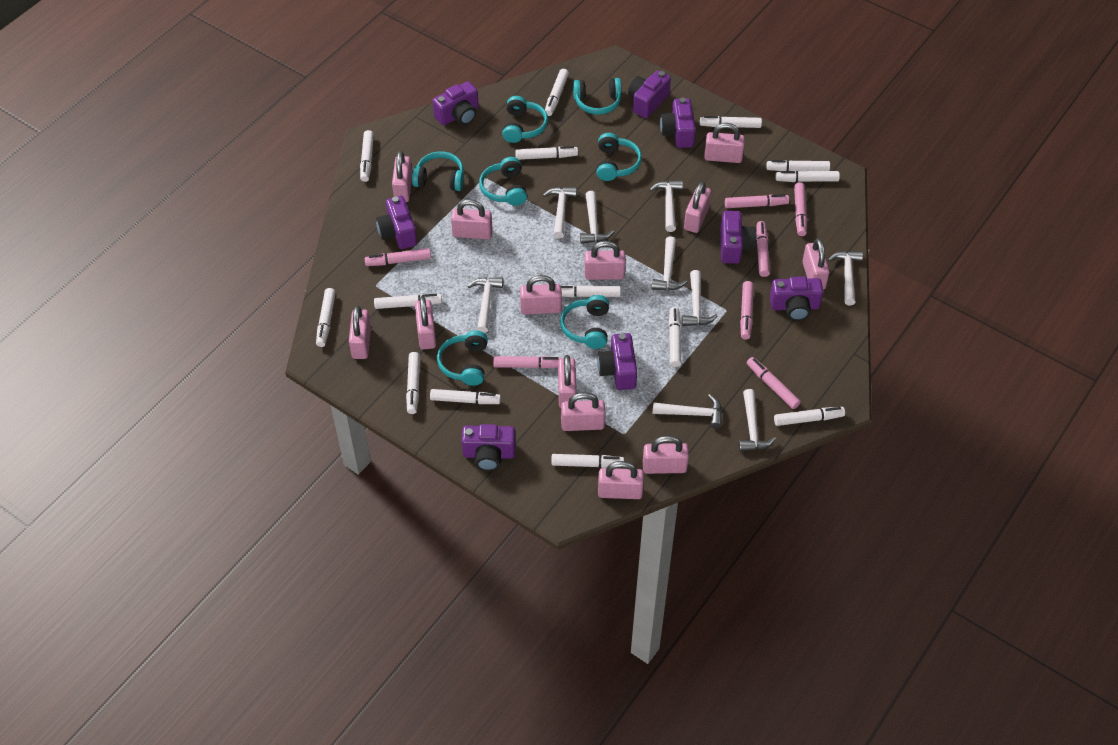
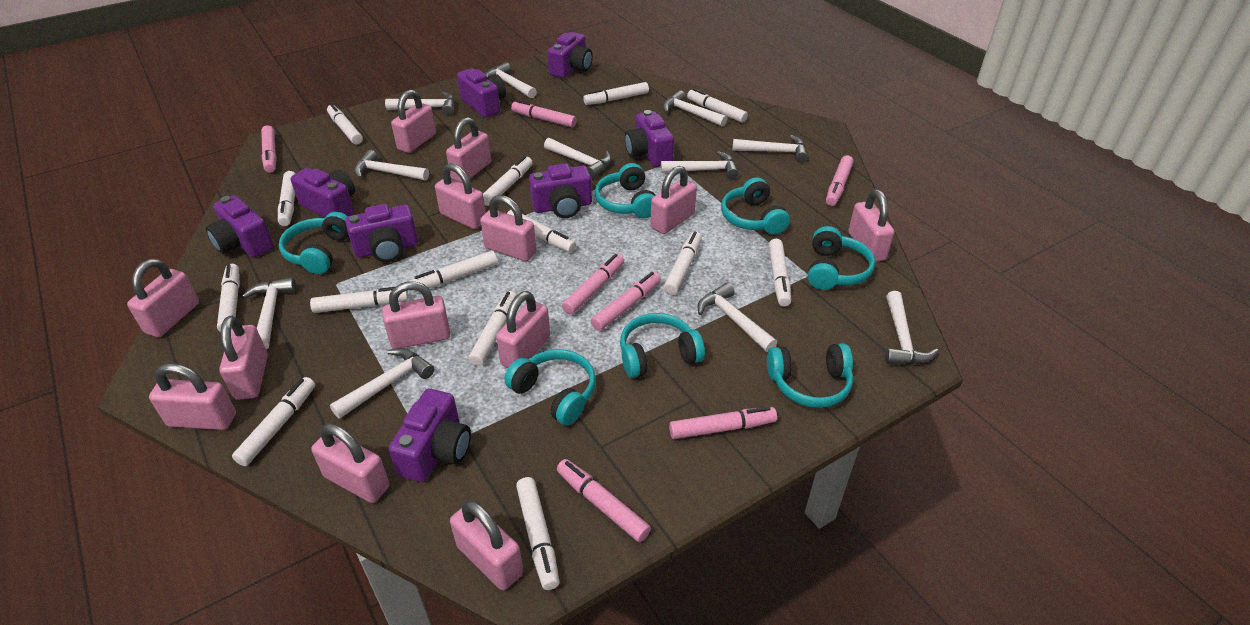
white hammer: [468,277,503,333] [543,187,577,238] [580,191,614,244] [650,180,683,232] [651,236,687,290] [653,394,722,429] [682,270,718,326] [738,389,776,451] [828,251,863,306] = 9 -> [242,277,296,350] [330,348,434,419] [354,150,429,181] [385,92,454,115] [485,62,537,98] [544,138,612,178] [661,151,739,179] [663,90,727,127] [698,282,777,352] [733,135,807,162] [885,291,939,364] = 11

